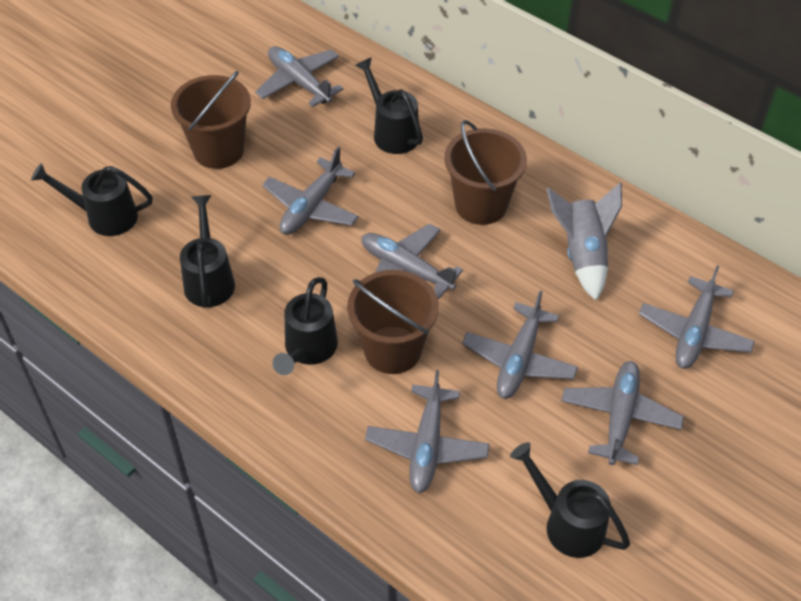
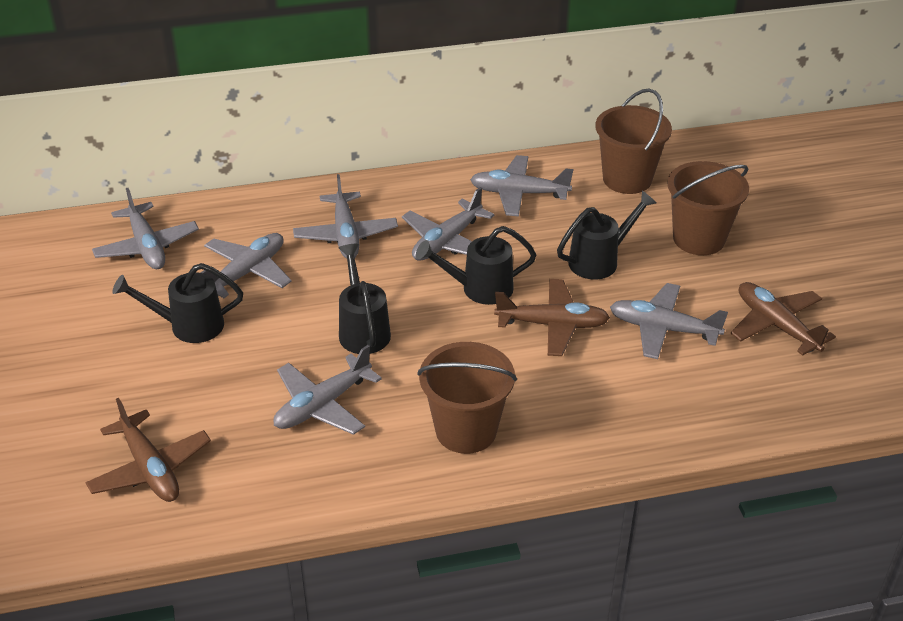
black watering can: [31,163,153,236] [180,195,235,307] [272,277,338,375] [355,57,423,154] [510,442,630,558] = 5 -> [112,263,243,343] [339,244,391,354] [416,226,536,305] [557,190,657,279] = 4
brown plane: none = 0 -> [85,398,211,502] [494,279,610,356] [731,282,836,356] = 3
grey rocket: [546,182,622,300] = 1 -> none = 0

